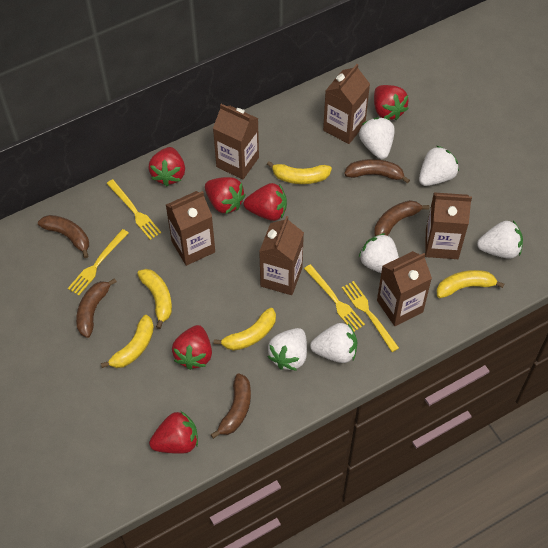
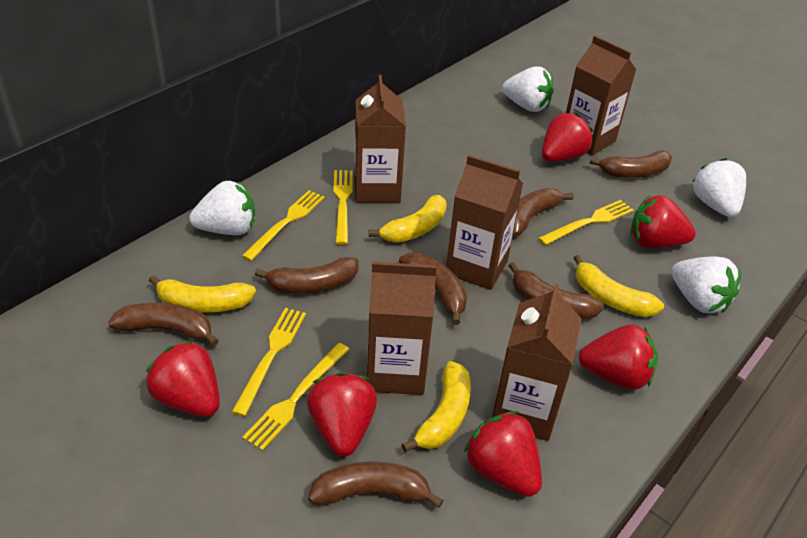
brown banana: [38,215,89,258] [76,278,117,338] [210,373,251,439] [344,159,410,184] [374,200,429,236] = 5 -> [108,303,219,346] [255,257,359,294] [308,461,444,508] [399,253,467,325] [509,262,604,320] [513,188,574,236] [589,150,672,178] = 7
brown carton: [166,191,215,266] [213,104,259,179] [259,216,304,295] [323,64,370,144] [377,251,432,326] [425,192,472,259] = 6 -> [354,75,406,203] [367,262,437,395] [446,155,523,290] [492,283,582,441] [566,36,636,156] = 5
white strawberry: [267,328,307,371] [310,323,357,363] [359,117,395,159] [359,233,399,273] [419,146,459,186] [477,221,523,259] = 6 -> [189,181,255,235] [502,66,553,112] [671,256,741,313] [692,158,746,217] = 4
yellow banana: [101,315,154,368] [137,269,172,329] [214,308,276,351] [267,161,332,184] [437,270,504,298] = 5 -> [149,275,256,313] [369,195,447,243] [402,361,471,452] [574,255,664,317] = 4
yellow fork: [68,229,128,296] [106,179,161,240] [304,264,365,332] [342,281,399,352] = 4 -> [232,308,306,417] [242,190,325,261] [242,343,350,451] [333,170,353,245] [538,200,634,245] = 5

